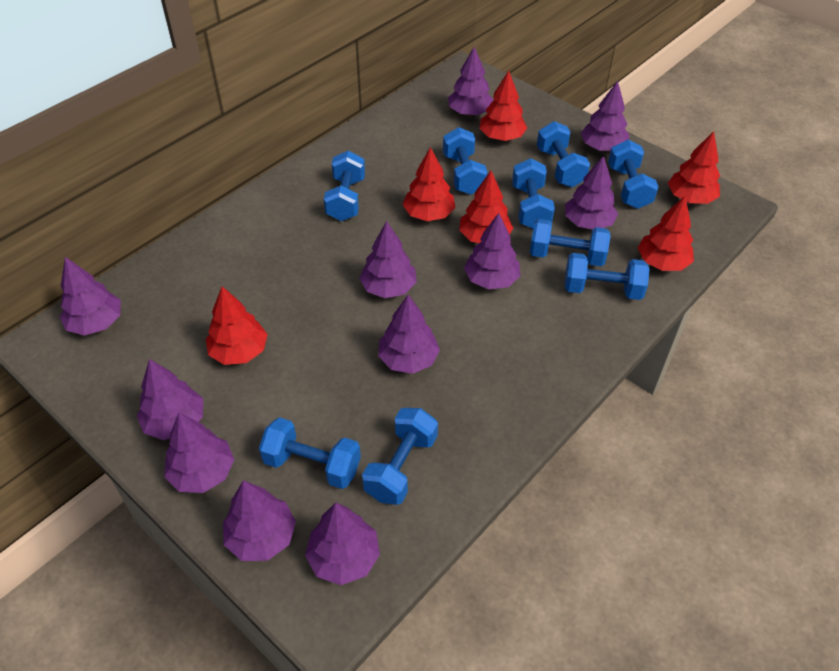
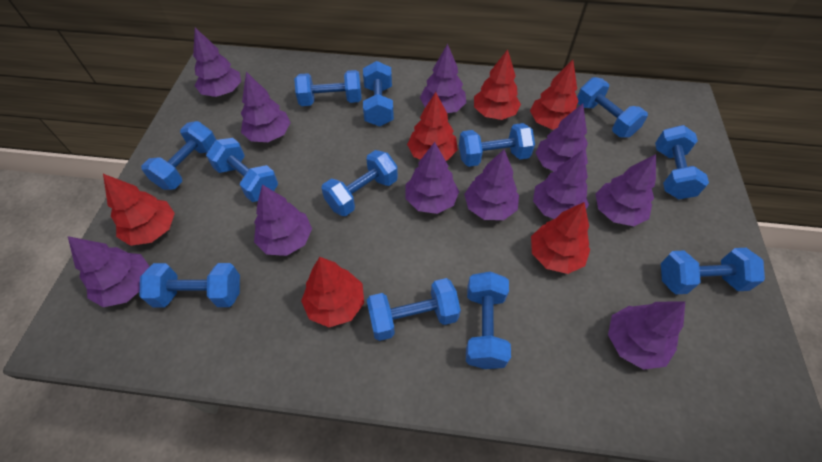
blue dumbbell: [259,417,361,489] [324,151,365,221] [362,408,438,505] [443,127,488,195] [512,158,555,229] [530,219,611,266] [537,121,590,187] [564,253,650,300] [608,140,659,209] = 9 -> [140,263,240,307] [141,121,216,190] [206,138,278,202] [294,70,362,106] [321,150,398,216] [363,61,394,127] [367,278,461,341] [459,123,535,167] [466,271,511,369] [577,77,648,137] [655,125,709,199] [661,248,765,294] = 12

